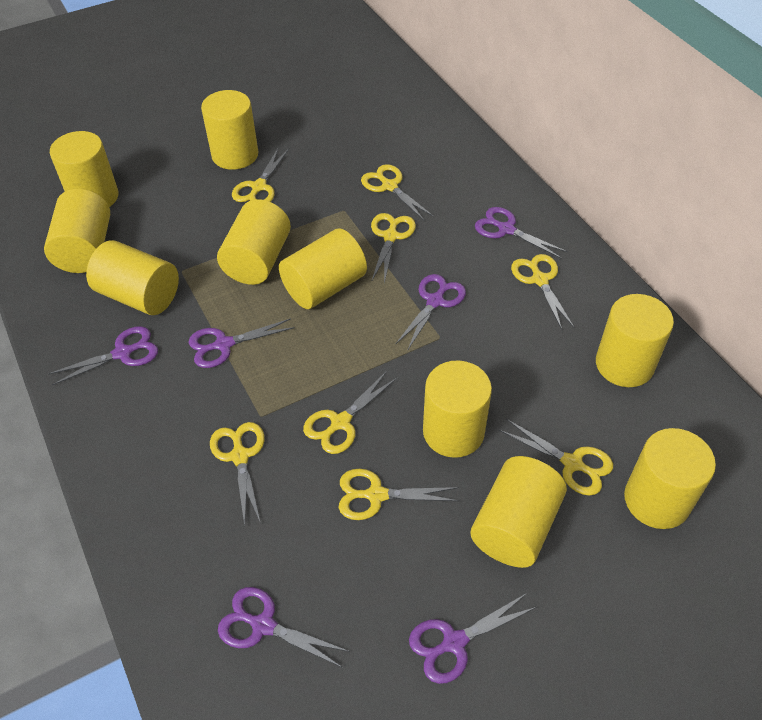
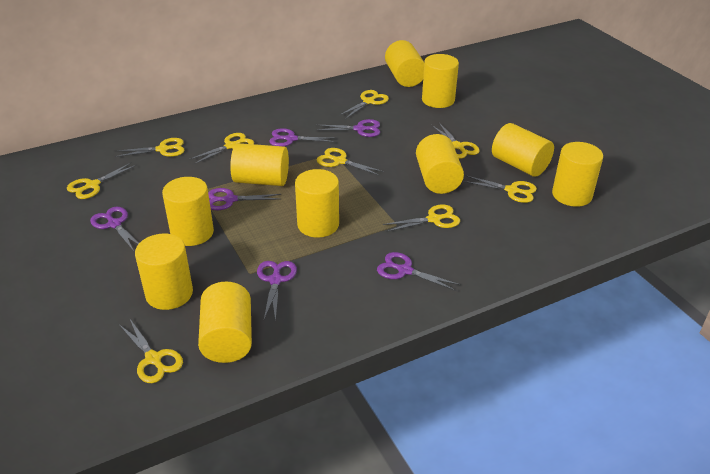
yellow scissors: [210,422,265,527] [232,147,289,202] [303,371,397,454] [339,469,459,520] [361,164,434,220] [371,213,416,284] [499,419,613,496] [511,254,575,330] = 8 -> [67,162,137,199] [115,138,185,157] [119,318,183,383] [189,133,254,164] [317,148,384,176] [339,90,389,119] [383,204,460,232] [431,123,480,159] [463,175,537,203] = 9

